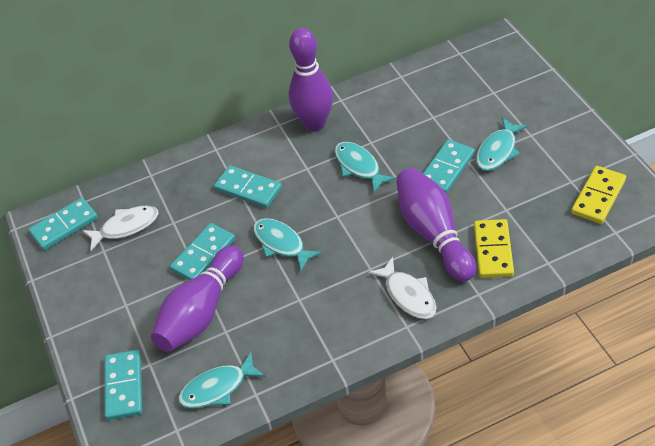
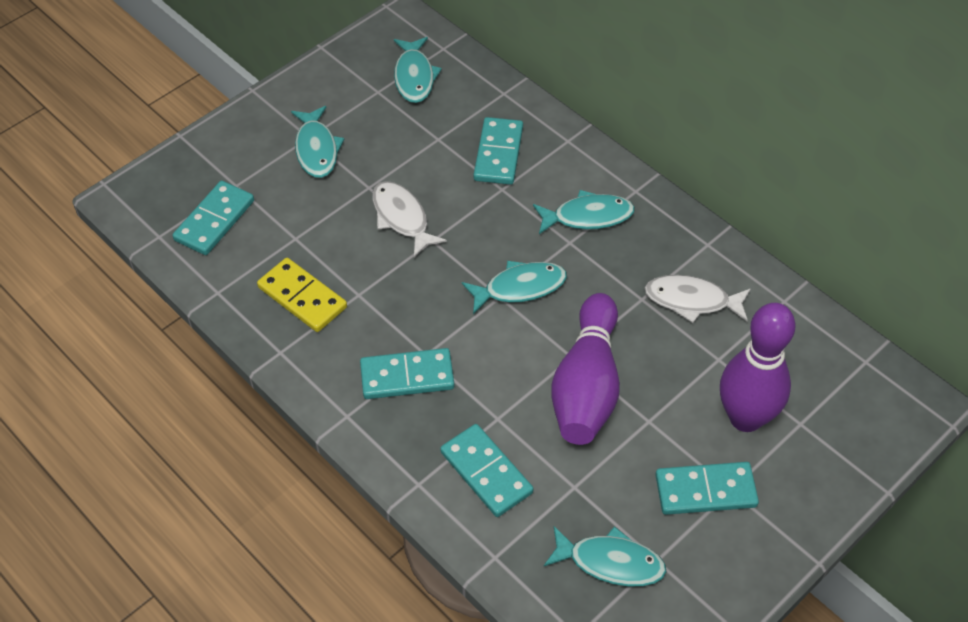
purple bowling pin: [151,245,244,352] [289,28,333,131] [396,168,476,282] = 3 -> [551,293,620,445] [720,303,795,432] = 2
turquoise fish: [178,352,266,409] [253,218,322,271] [334,142,396,194] [476,117,528,171] = 4 -> [291,106,344,178] [394,37,442,103] [462,261,567,314] [533,190,635,234] [544,526,666,586] = 5
yellow domino: [474,219,514,278] [571,166,626,224] = 2 -> [257,258,347,332] = 1

